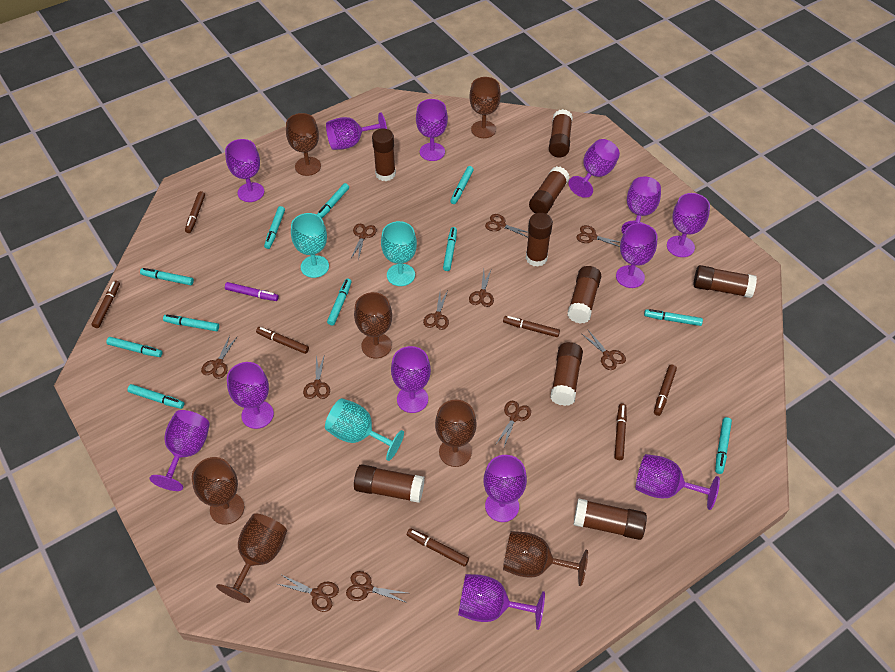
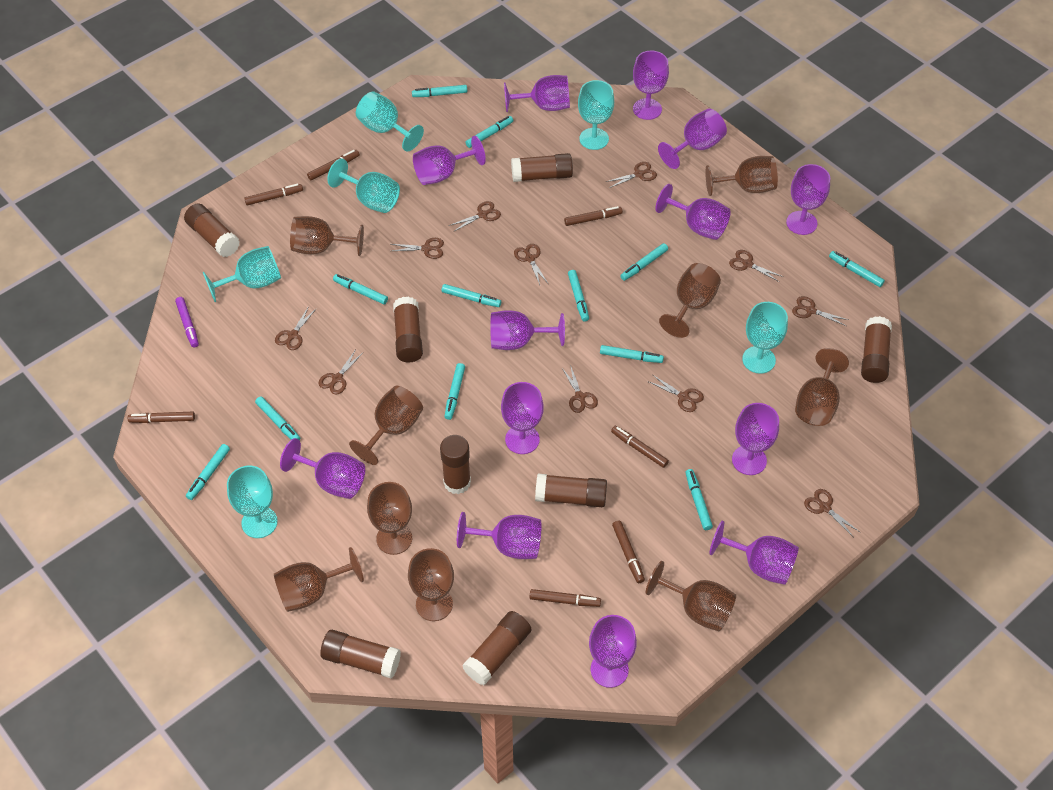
brown glue stick: [354,464,425,503] [372,128,396,181] [526,213,553,267] [529,166,570,214] [549,109,573,158] [550,342,583,406] [567,266,601,324] [574,498,647,540] [693,265,757,298] = 9 -> [184,204,240,257] [320,630,401,678] [393,297,423,362] [440,435,471,494] [462,611,531,685] [511,153,573,182] [535,474,607,507] [861,316,892,383] = 8
brown goblet: [192,457,244,525] [216,513,287,603] [286,113,321,176] [354,292,392,358] [435,400,477,467] [469,77,501,138] [503,531,588,586] = 7 -> [274,547,364,612] [290,216,364,256] [349,386,423,465] [367,482,412,555] [408,548,454,621] [646,561,736,631] [659,263,721,338] [705,156,778,196] [795,348,849,426] = 9
turquoise goblet: [291,213,329,278] [325,398,404,461] [381,221,417,286] = 3 -> [203,246,281,302] [227,466,278,538] [327,158,400,213] [356,92,424,152] [578,80,614,150] [742,302,788,374] = 6
turquoise marker: [106,337,162,357] [128,384,184,409] [140,268,194,285] [163,315,219,331] [264,206,285,249] [316,183,349,218] [327,279,351,326] [443,227,457,271] [451,166,474,204] [644,309,703,326] [715,417,732,474] = 11 -> [186,444,230,500] [255,396,300,440] [333,274,388,305] [412,85,467,97] [441,284,501,307] [444,363,465,420] [465,116,513,148] [568,270,589,322] [600,345,664,363] [620,243,668,281] [685,469,713,530] [829,251,885,287] = 12

